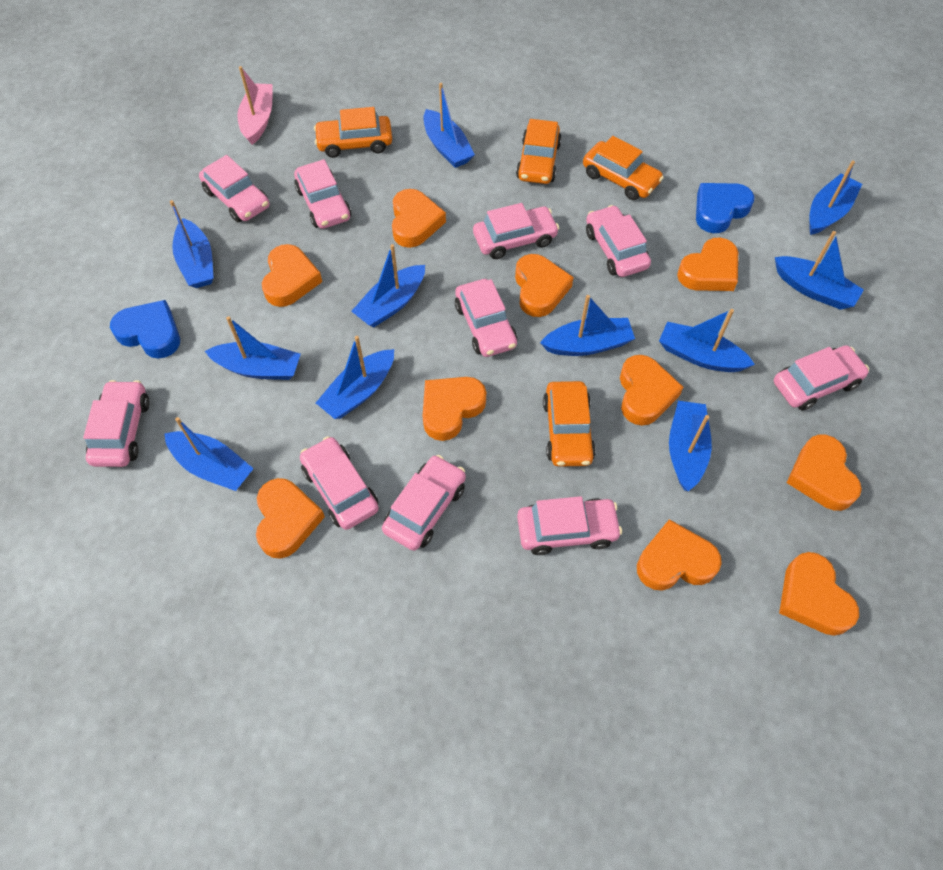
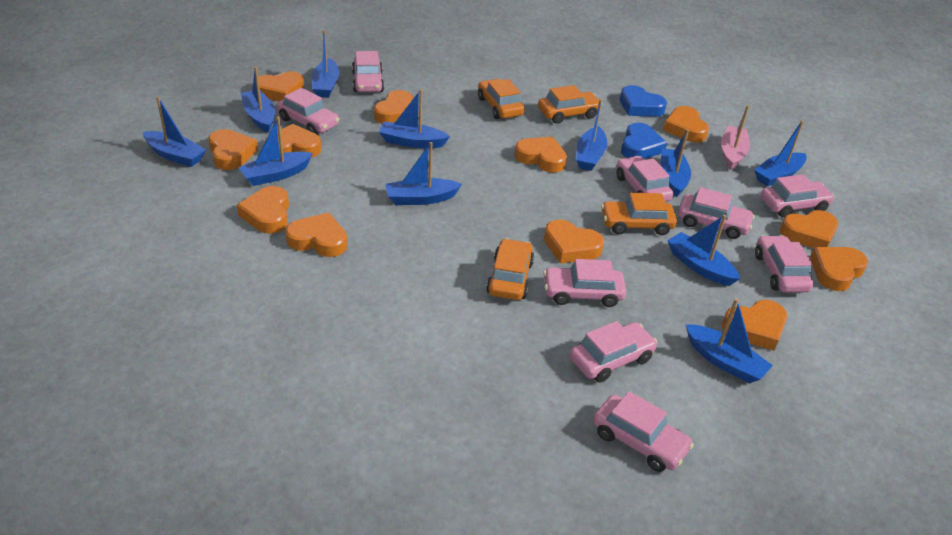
orange heart: [256,478,325,559] [262,244,322,307] [392,189,446,248] [422,377,486,441] [515,254,574,317] [620,355,683,426] [637,519,722,591] [677,238,738,291] [779,552,859,636] [787,435,862,511] = 10 -> [208,129,258,170] [237,186,289,234] [258,71,304,101] [265,124,321,157] [285,213,347,257] [374,90,413,124] [515,137,567,173] [544,220,604,264] [663,106,709,143] [722,300,787,351] [780,210,838,248] [810,247,868,291] = 12
pink car: [83,380,150,467] [199,155,269,222] [294,159,351,229] [300,436,379,530] [382,455,466,551] [455,279,517,357] [473,203,559,259] [517,496,622,555] [586,205,651,277] [774,345,869,411] = 10 -> [277,88,339,134] [352,51,384,92] [543,259,626,307] [570,321,658,383] [593,391,694,472] [616,156,673,202] [678,187,755,239] [755,235,813,293] [761,174,835,218] = 9

